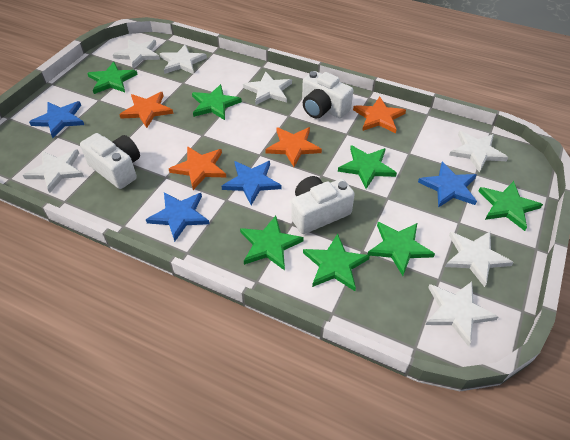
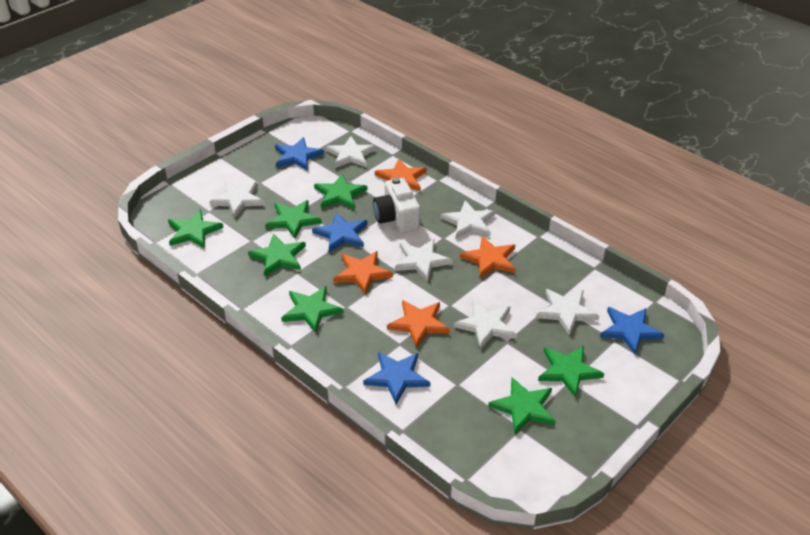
white camera: [80,133,140,189] [291,176,355,234] [302,71,353,119] = 3 -> [373,177,420,233] = 1
white star: [23,149,84,193] [113,39,160,69] [160,44,207,74] [243,71,292,105] [425,282,498,347] [445,232,514,287] [449,131,509,173] = 7 -> [209,182,265,218] [326,136,376,168] [395,239,452,281] [441,200,495,239] [454,300,516,349] [536,289,599,335] = 6

